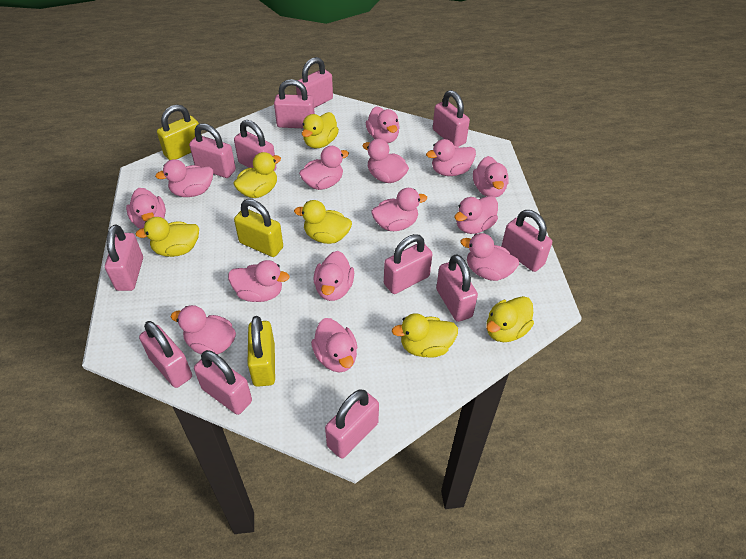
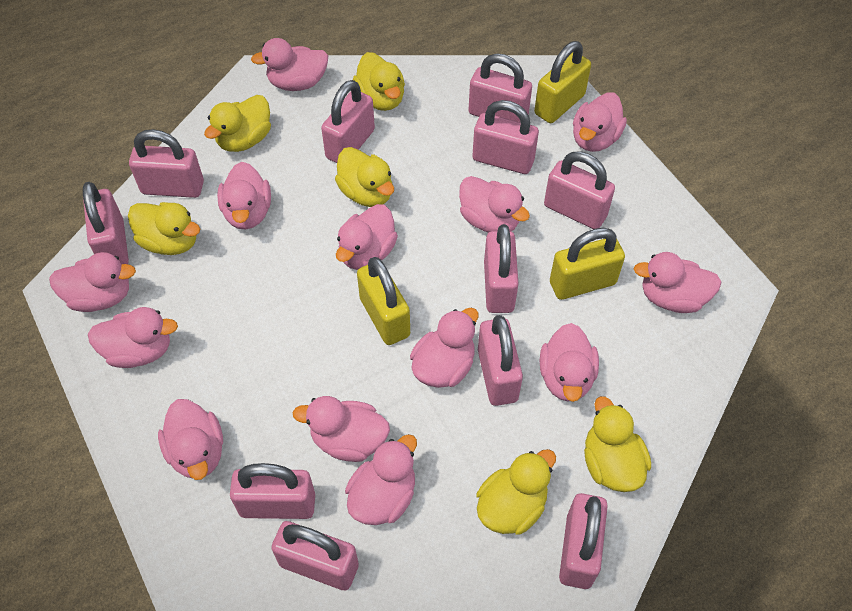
pink duck: [126,188,166,229] [155,159,213,197] [171,305,236,355] [228,260,290,302] [299,146,349,190] [311,318,357,372] [314,251,354,301] [362,139,409,183] [366,107,400,143] [371,188,427,231] [426,139,476,176] [454,196,498,234] [461,233,519,281] [473,156,509,197] = 14 -> [49,252,136,312] [88,307,178,368] [158,399,223,480] [217,162,271,230] [251,38,328,91] [293,396,390,462] [336,204,398,270] [345,434,417,525] [410,308,478,388] [459,176,530,233] [540,323,599,402] [573,92,627,152] [634,252,722,313] = 13
pink padlock: [105,225,143,291] [139,321,192,388] [189,123,236,178] [194,350,252,415] [234,120,276,171] [274,79,315,128] [296,57,333,108] [325,390,379,458] [384,234,432,294] [433,90,470,147] [436,254,478,322] [501,210,552,272] = 12 -> [83,182,129,265] [129,129,204,198] [230,463,315,519] [271,521,359,590] [321,80,375,163] [469,53,532,122] [472,100,539,174] [478,315,523,406] [484,224,519,313] [544,151,615,229] [559,493,608,589] = 11

